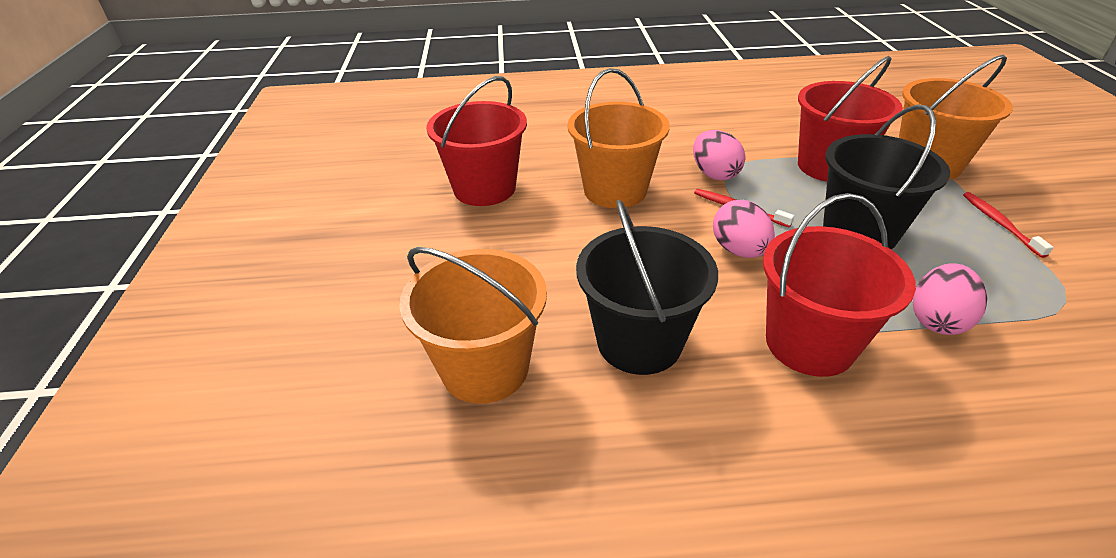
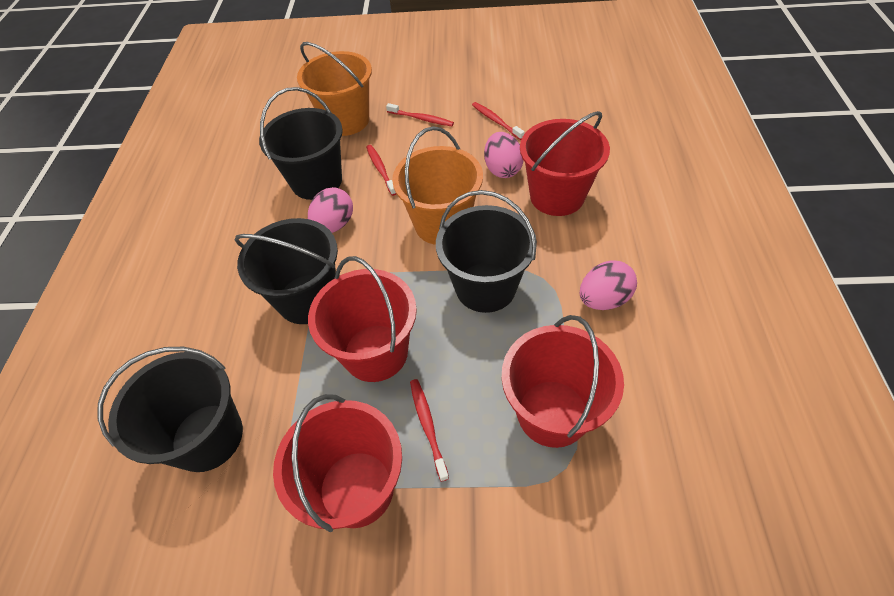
black bucket: [576,200,718,375] [823,104,950,250] = 2 -> [97,347,243,472] [234,218,338,324] [259,87,343,200] [436,190,537,313] = 4
orange bucket: [399,247,547,404] [568,68,670,208] [899,55,1013,180] = 3 -> [297,42,372,136] [392,126,483,245] = 2
red bucket: [426,76,527,206] [763,193,916,377] [798,56,903,182] = 3 -> [273,394,402,532] [308,256,417,382] [501,315,624,448] [520,111,610,216] = 4
red toothbrush: [694,189,794,227] [963,192,1053,258] = 2 -> [366,145,396,196] [386,103,454,126] [410,379,449,482] [472,102,525,140] = 4

